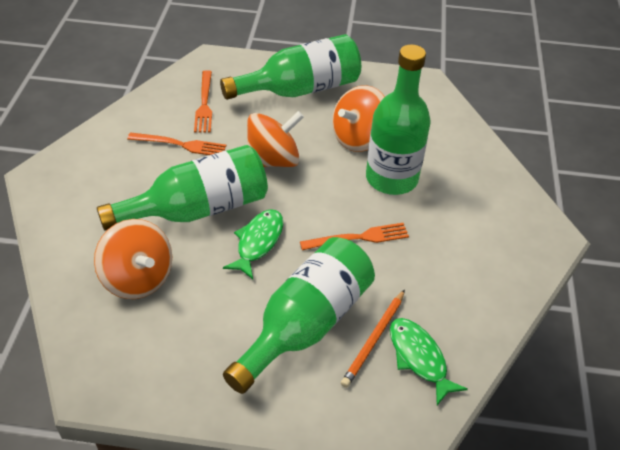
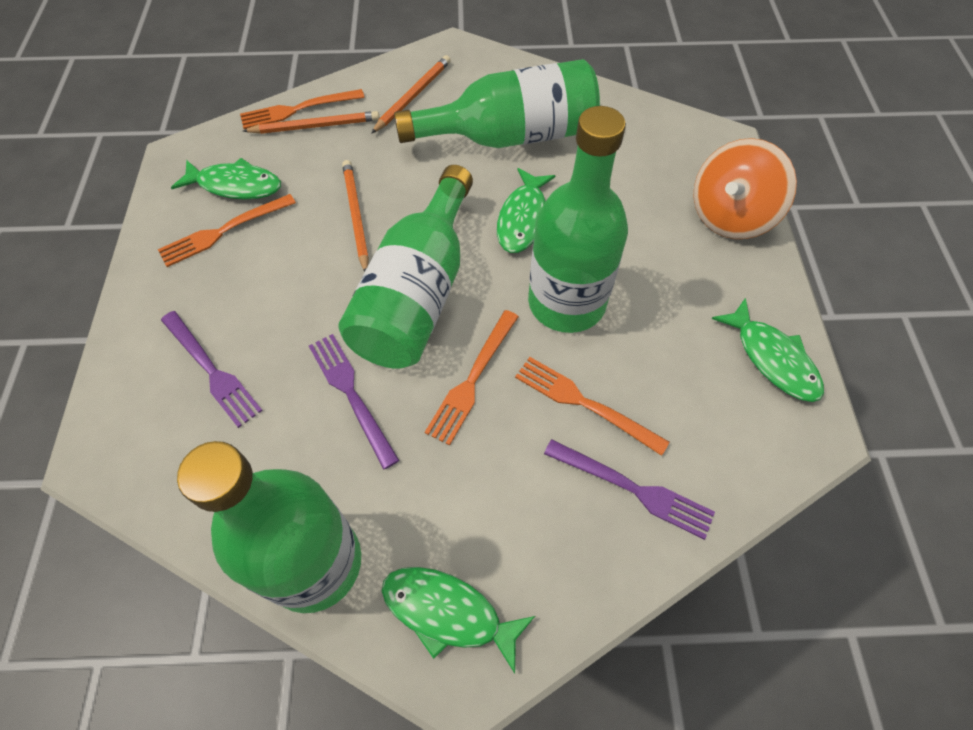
green fish: [223,209,283,279] [390,318,468,405] = 2 -> [171,158,281,200] [382,567,535,674] [497,168,555,253] [712,298,824,402] = 4
orange fork: [127,133,226,155] [194,70,212,132] [300,223,409,250] = 3 -> [158,194,296,267] [240,89,365,129] [425,310,519,446] [515,357,670,456] = 4
orange pencil: [341,290,405,388] = 1 -> [243,111,380,134] [342,160,369,272] [371,55,451,134] = 3
orange spinning top: [94,219,172,299] [247,111,304,167] [332,85,385,152] = 3 -> [694,138,797,239] = 1
purple fork: none = 0 -> [161,311,263,428] [309,334,400,470] [544,439,715,540] = 3

